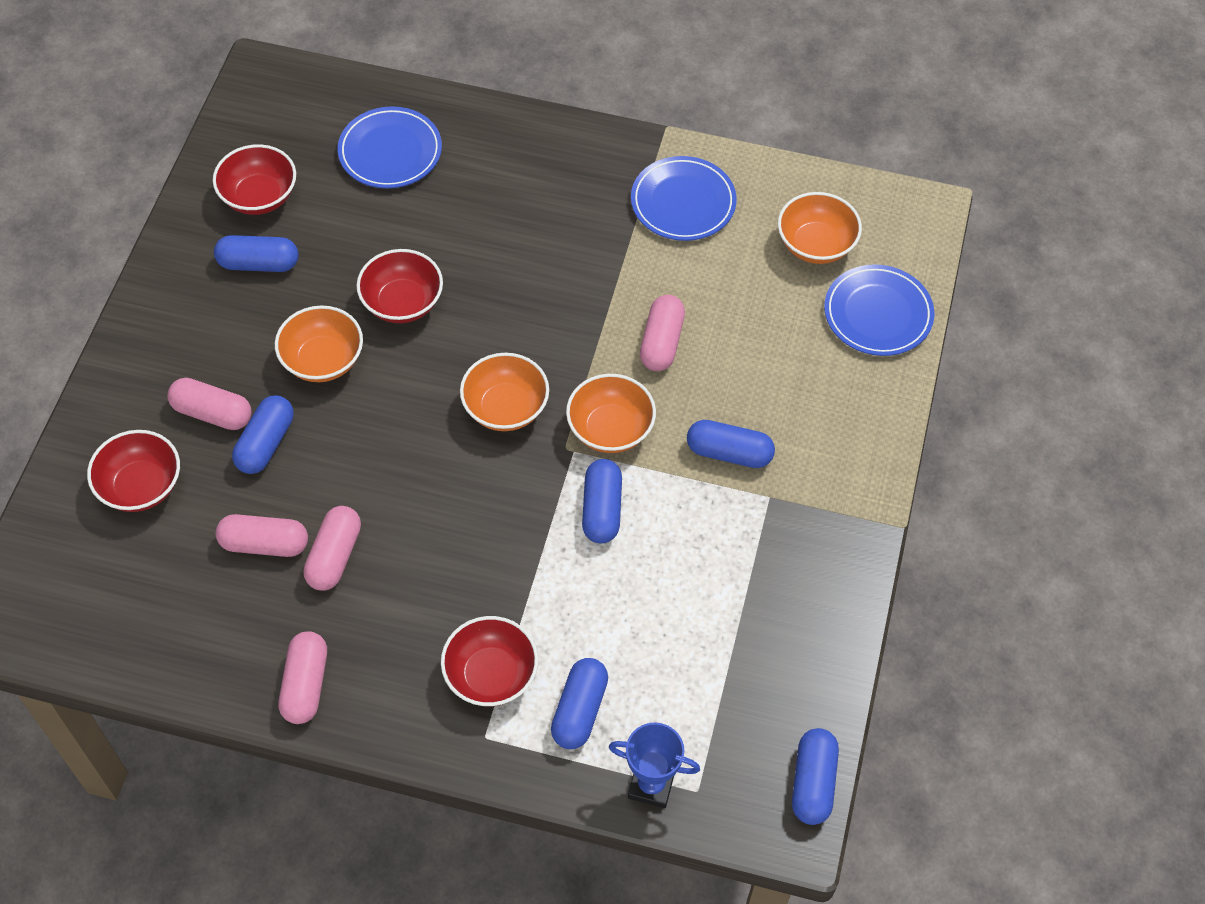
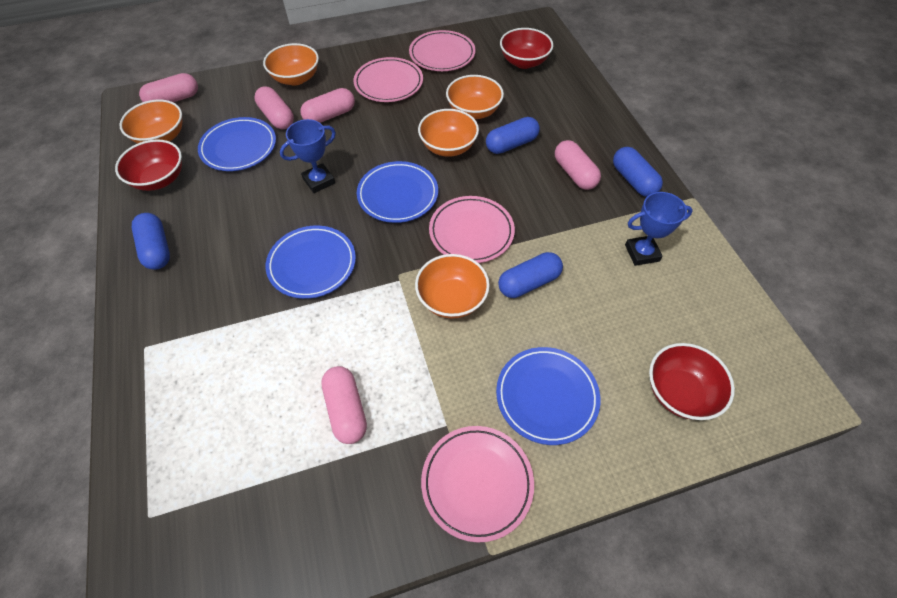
blue capsule: [214,235,298,272] [232,395,294,474] [551,658,608,749] [582,459,622,543] [687,420,775,468] [792,728,839,825] = 6 -> [132,213,170,270] [486,117,540,154] [498,252,563,298] [613,147,663,197] = 4
blue plate: [337,106,442,188] [631,156,737,241] [824,264,934,356] = 3 -> [198,117,276,171] [266,226,356,299] [357,161,438,223] [496,347,600,445] = 4
blue trophy: [609,722,700,808] = 1 -> [280,119,336,193] [625,192,693,266] = 2
orange bowl: [275,306,363,382] [460,353,549,431] [566,374,656,453] [778,192,862,264] = 4 -> [119,100,182,144] [263,43,319,86] [415,254,490,318] [418,109,479,157] [446,75,504,119] = 5
pink plate: none = 0 -> [353,57,423,102] [409,30,476,71] [421,426,534,542] [429,196,515,263] = 4
red bowl: [87,430,180,512] [213,144,296,215] [356,249,443,323] [441,616,538,706] = 4 -> [115,139,182,191] [500,28,553,69] [649,343,735,420] = 3

